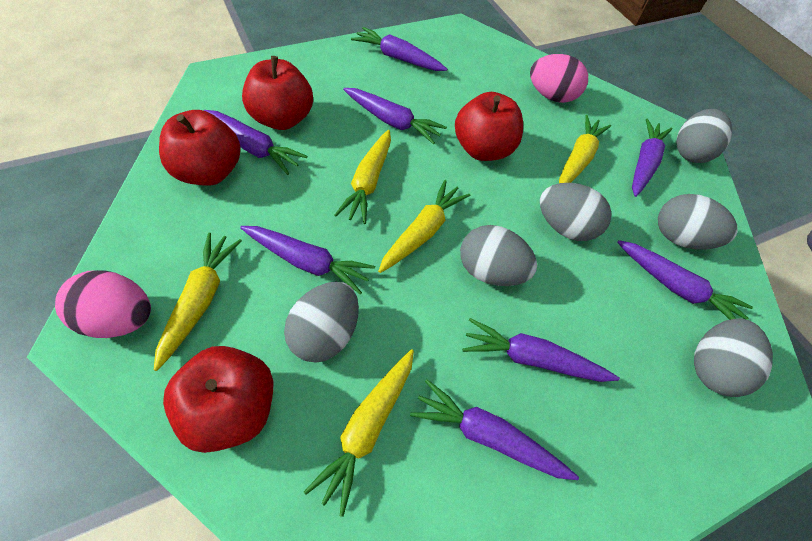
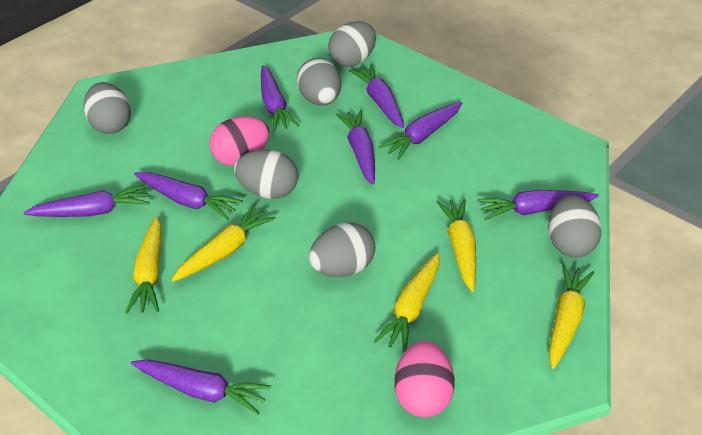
red apple: [159,110,241,186] [163,346,273,453] [242,56,313,130] [455,92,523,161] = 4 -> none = 0

